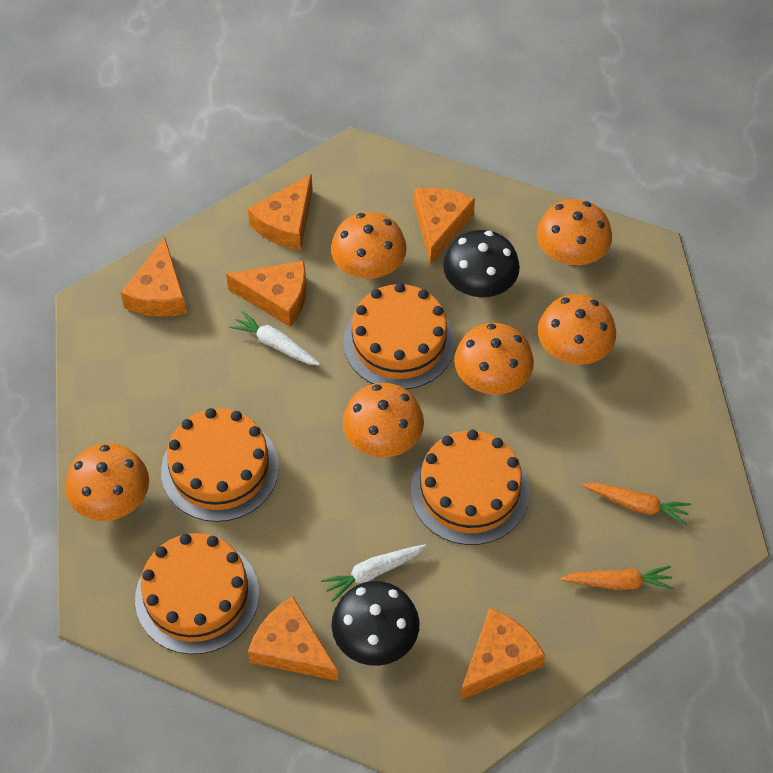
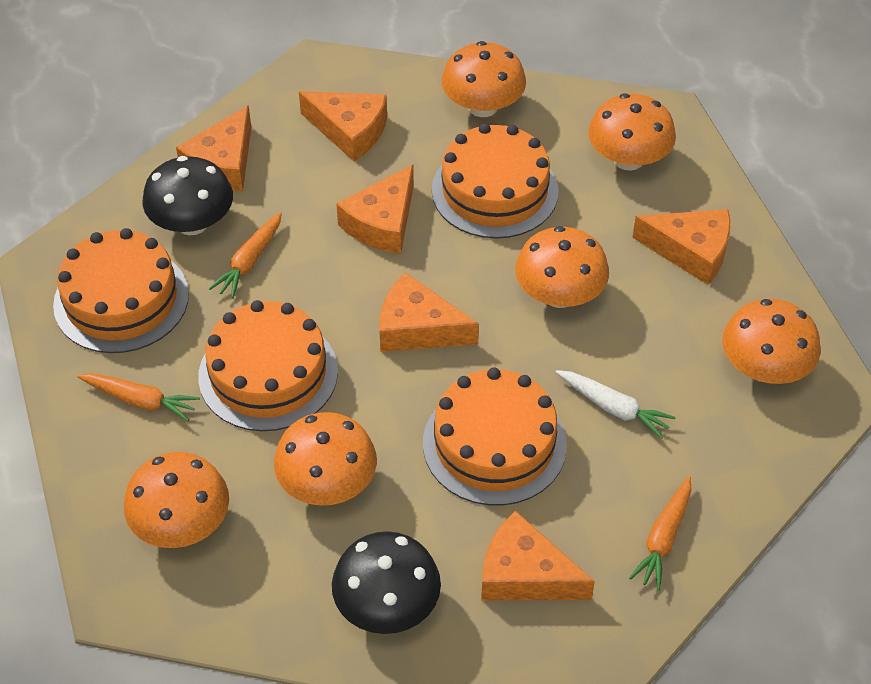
orange carrot: [560,566,674,590] [583,483,691,525] = 2 -> [77,373,200,421] [209,212,282,299] [629,476,691,590] = 3
white carrot: [229,311,320,365] [321,544,426,602] = 2 -> [556,370,676,439] = 1

